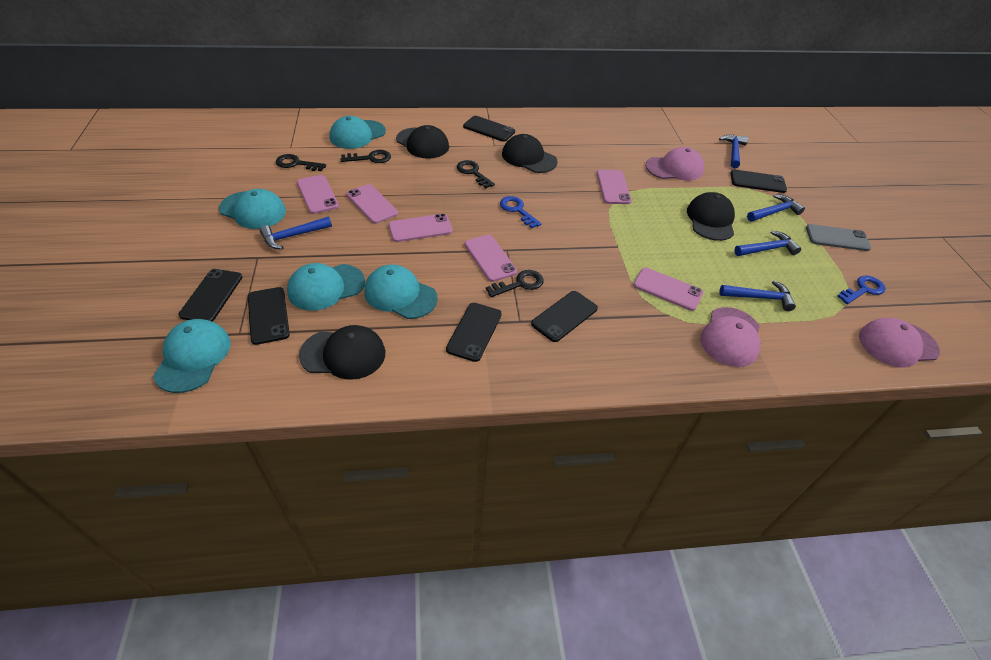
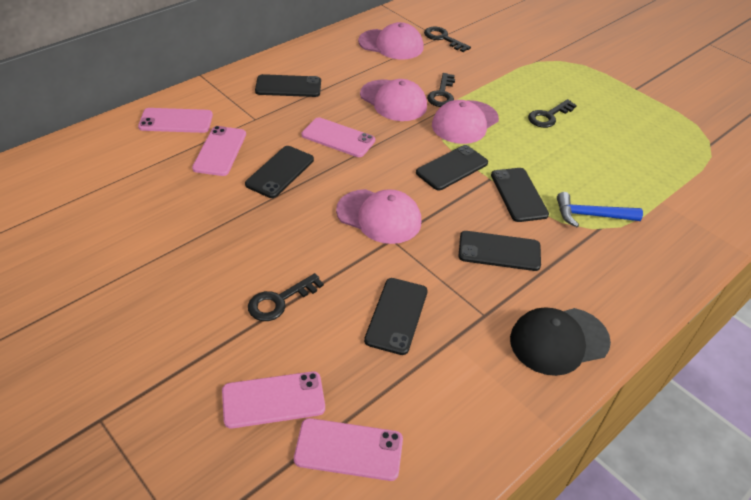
black cap: [299,325,385,380] [396,125,449,159] [502,134,558,173] [687,192,735,241] = 4 -> [510,308,611,376] = 1
blue hammer: [260,217,332,249] [719,135,749,168] [720,281,796,311] [734,231,801,256] [747,194,805,222] = 5 -> [557,192,643,227] = 1
blue key: [500,196,541,228] [837,275,885,304] = 2 -> none = 0
grey phone: [806,224,871,251] = 1 -> none = 0
pink cap: [646,147,704,181] [700,307,760,367] [859,318,940,368] = 3 -> [336,189,421,244] [358,22,424,59] [360,79,427,121] [432,100,499,144] = 4
pink phone: [297,175,339,214] [346,184,398,224] [388,214,453,242] [464,235,517,282] [597,170,632,204] [633,268,703,311] = 6 -> [138,108,213,133] [192,126,246,176] [222,371,325,429] [294,418,403,481] [302,117,375,157] = 5
turquoise cap: [153,319,231,393] [219,189,286,229] [287,263,365,311] [330,116,386,149] [364,264,438,319] = 5 -> none = 0

